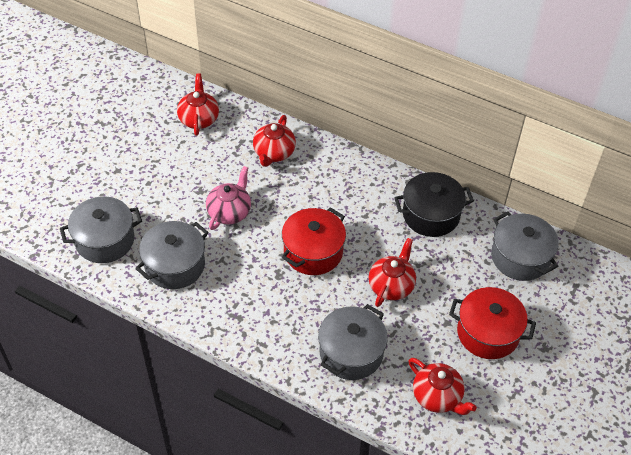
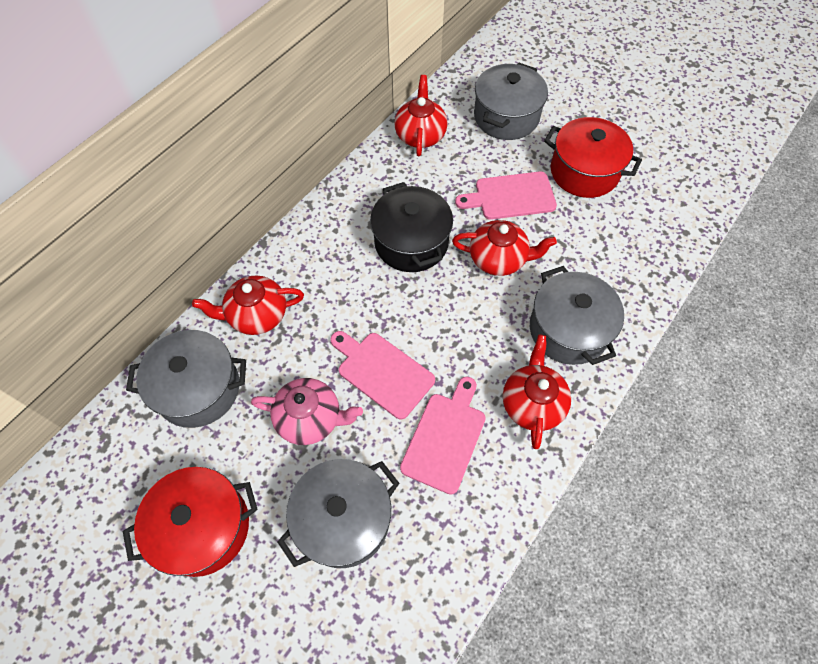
pink cutting board: none = 0 -> [330,331,435,420] [400,377,486,495] [455,171,557,220] = 3

